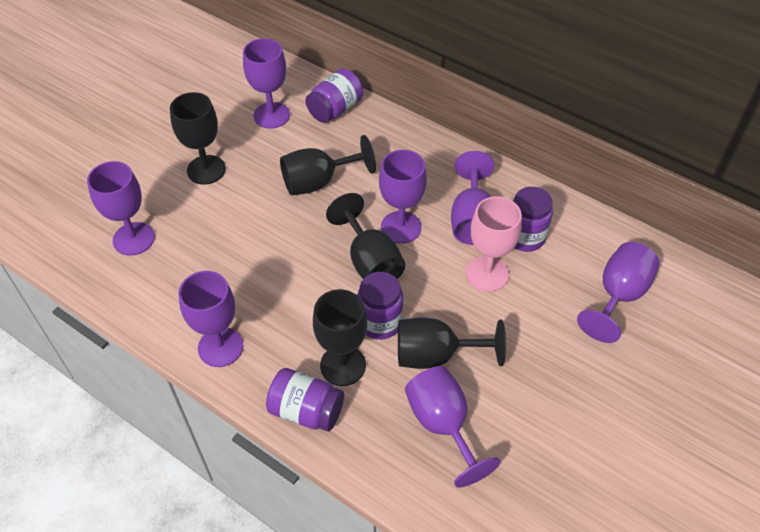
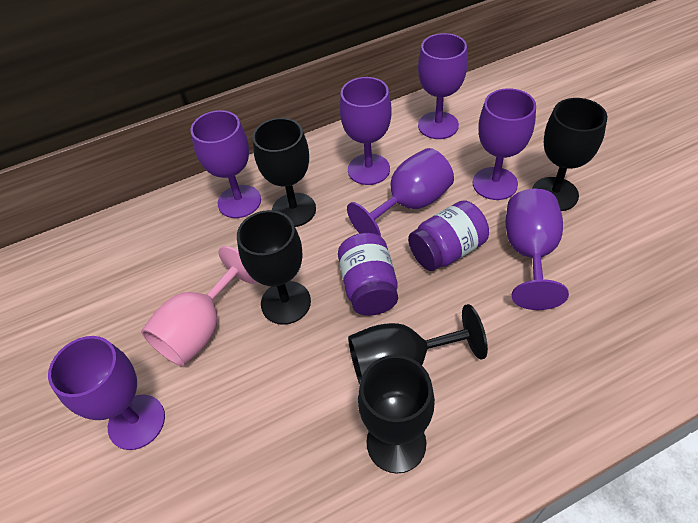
purple jar: [266,368,344,432] [305,68,363,123] [357,272,403,340] [513,187,553,252] = 4 -> [338,233,398,316] [408,200,489,271] = 2

